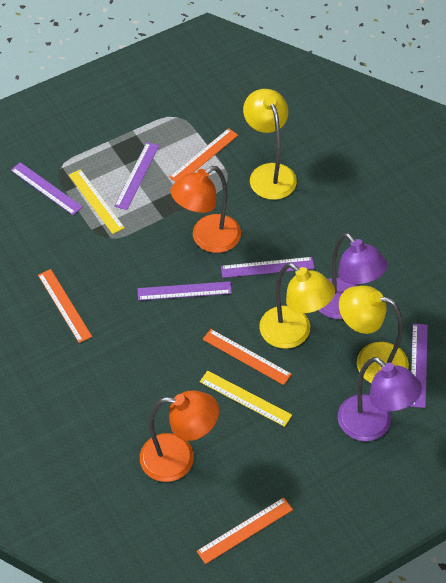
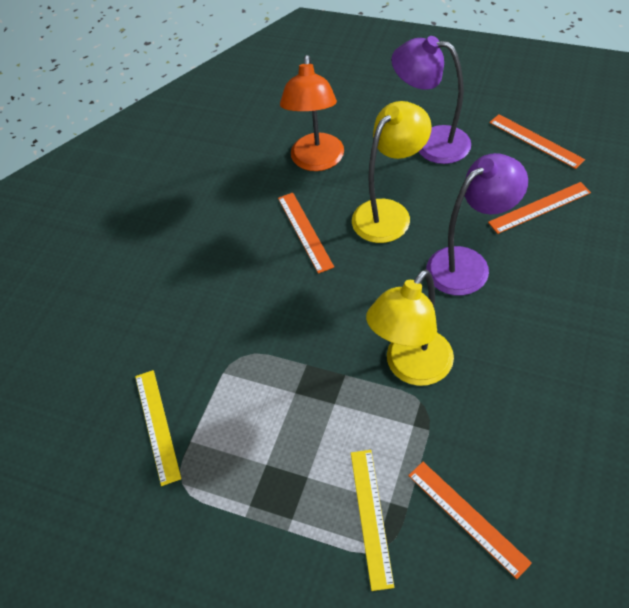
orange lamp: [140,391,219,482] [171,166,241,253] = 2 -> [280,55,344,171] = 1
purple ruler: [11,162,83,215] [114,142,159,210] [137,281,232,301] [221,257,314,278] [410,323,428,408] = 5 -> none = 0
yellow lamp: [243,89,297,200] [259,263,335,349] [339,286,409,383] = 3 -> [352,101,432,243] [366,269,454,386] = 2

